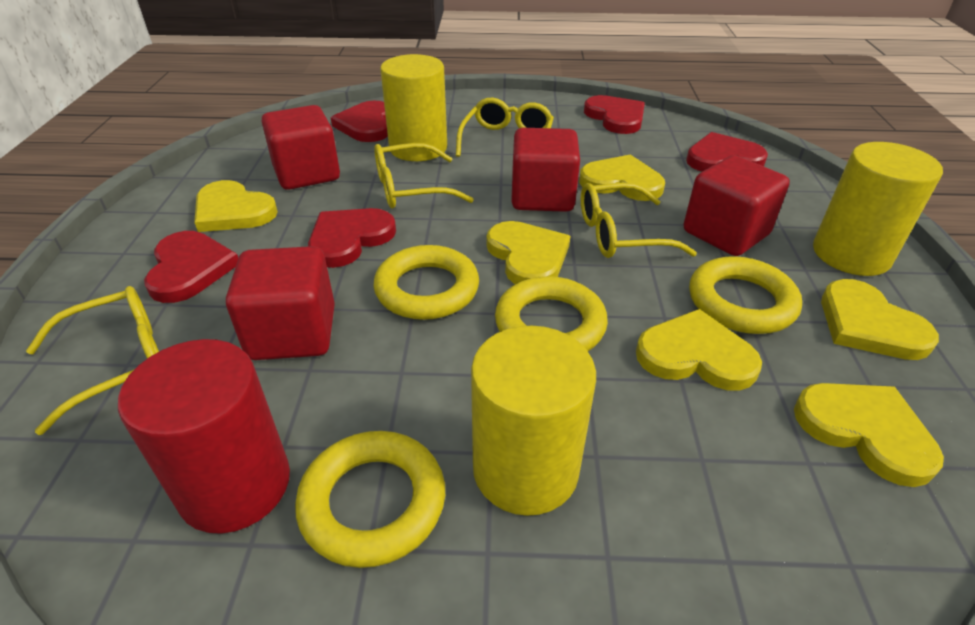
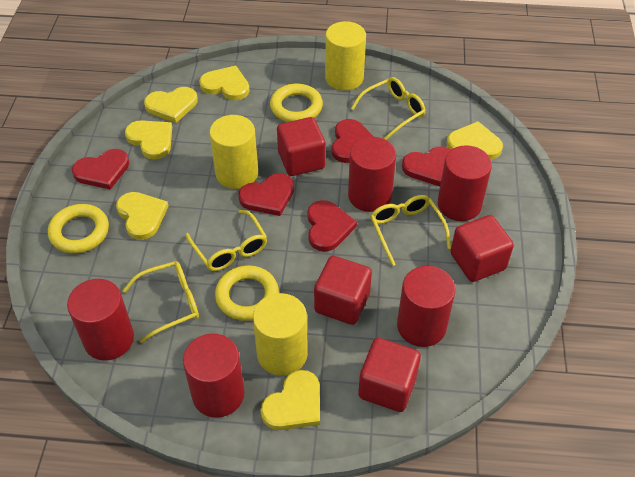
red cylinder: [118,339,290,534] = 1 -> [67,279,134,361] [183,334,245,418] [348,137,396,212] [397,266,455,347] [438,145,492,221] = 5
yellow ring: [295,431,445,568] [373,245,479,320] [495,276,608,351] [689,256,802,334] = 4 -> [48,204,109,253] [215,265,279,321] [270,84,323,122] = 3

